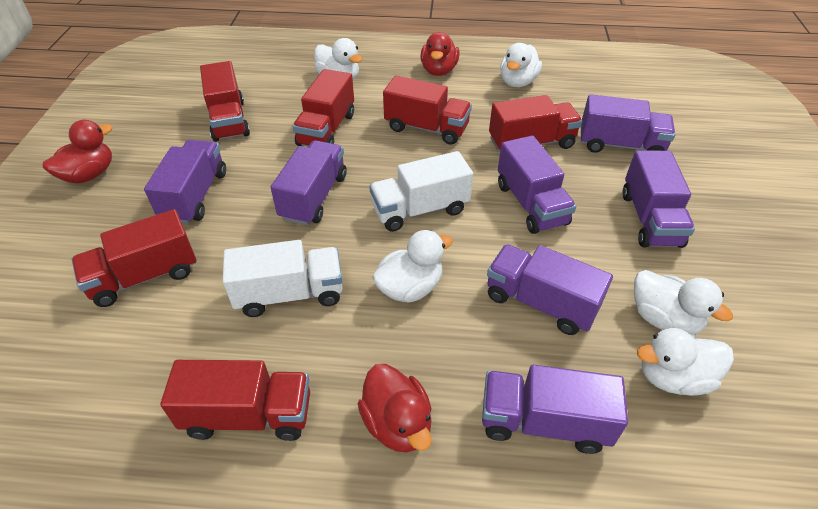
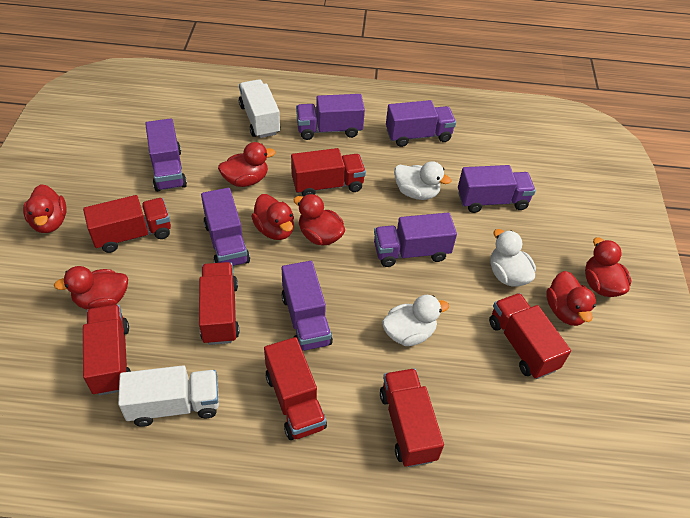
red duck: [43,120,113,183] [358,364,432,453] [420,32,460,76] = 3 -> [23,184,67,233] [54,266,128,310] [218,142,275,187] [251,194,294,240] [294,194,345,246] [546,271,596,326] [585,237,631,297] = 7
red truck: [72,209,196,307] [160,360,310,441] [200,61,250,142] [293,69,354,146] [383,75,472,145] [489,95,583,152] = 6 -> [83,195,171,253] [83,305,131,396] [199,262,239,345] [264,337,327,440] [291,148,366,197] [380,368,444,467] [489,293,571,379] = 7
white duck: [314,38,363,80] [372,230,453,302] [500,43,542,87] [634,270,733,334] [637,328,734,396] = 5 -> [382,295,449,346] [394,161,451,200] [490,229,536,287] = 3

